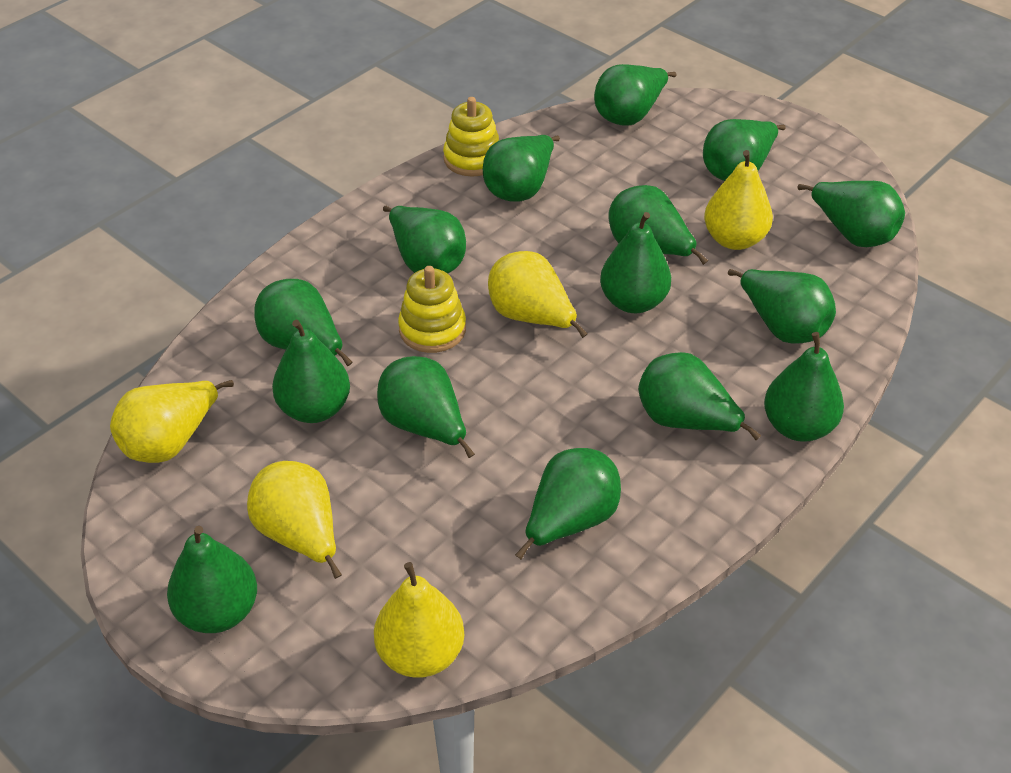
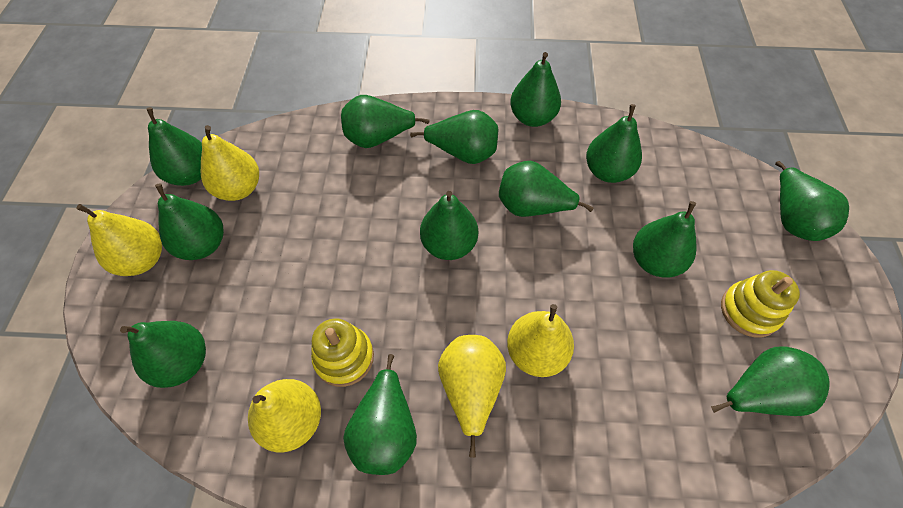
green pear: [167,526,257,633] [254,279,353,366] [272,320,350,423] [377,356,475,458] [383,206,466,273] [483,135,560,202] [515,448,621,560] [594,64,677,126] [600,212,671,313] [609,185,708,265] [638,352,761,440] [703,119,786,181] [728,269,836,344] [764,332,844,442] [798,181,905,247] = 15 -> [120,321,206,388] [146,107,202,186] [155,183,224,260] [341,95,430,148] [343,354,417,475] [410,110,498,164] [420,191,478,260] [499,161,593,217] [510,52,561,127] [586,104,642,183] [633,201,697,278] [711,347,830,416] [775,161,849,241] = 13

